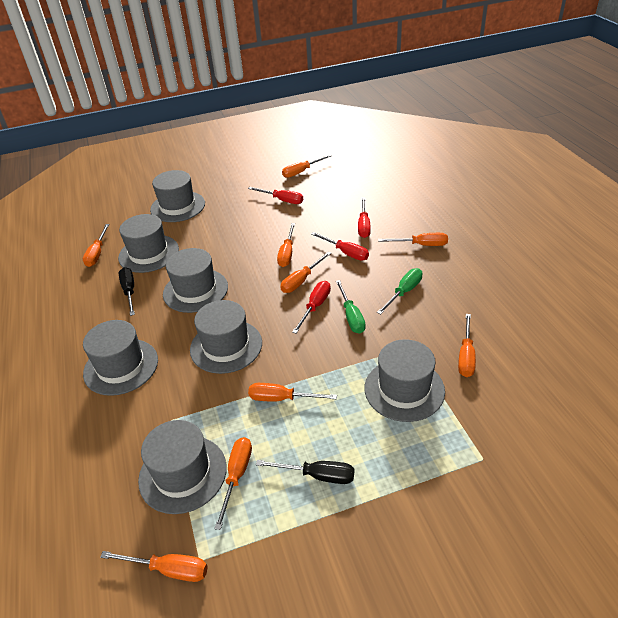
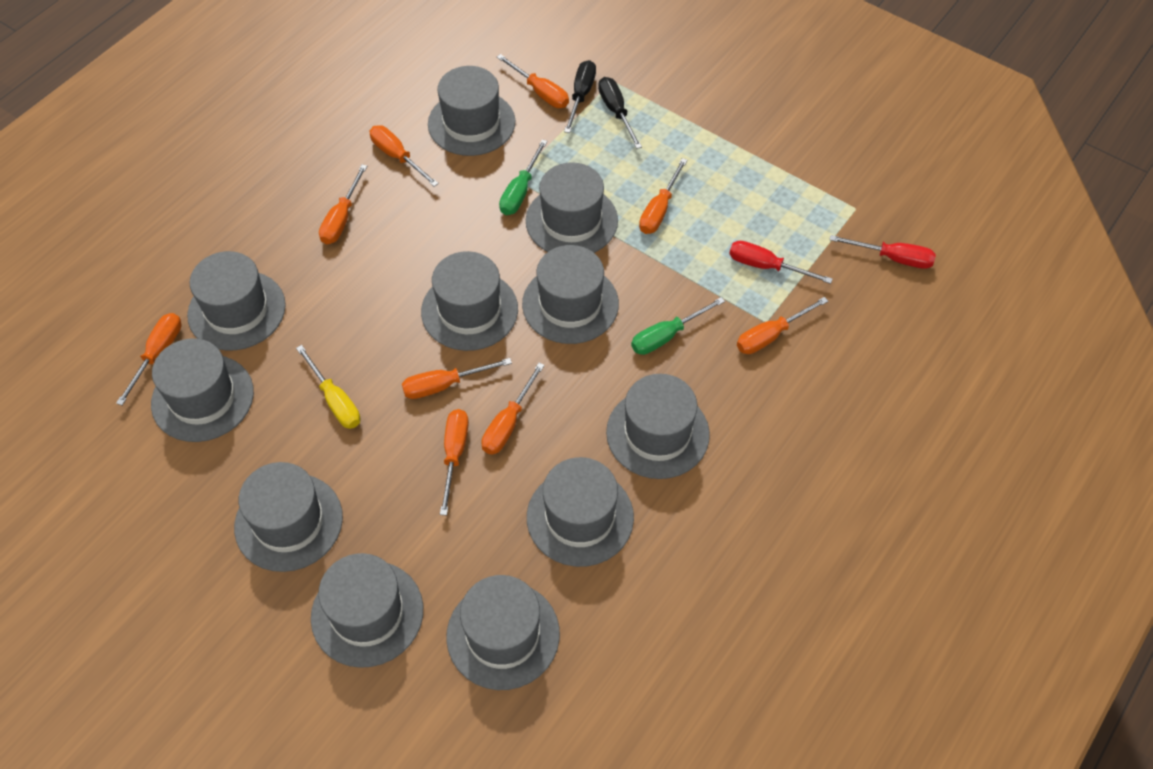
grey hat: [83,320,158,396] [118,214,179,273] [138,420,227,514] [150,170,205,222] [163,248,228,313] [190,300,262,374] [365,339,445,422] = 7 -> [151,338,254,442] [187,251,286,351] [234,462,343,572] [311,553,423,668] [421,251,518,351] [428,66,515,156] [446,575,560,690] [522,245,619,344] [526,162,618,253] [527,457,634,567] [606,374,710,479] = 11
red screwdriver: [248,187,303,204] [292,281,331,334] [311,232,369,261] [358,198,371,238] = 4 -> [729,241,833,284] [830,235,936,269] = 2
yellow screwdriver: none = 0 -> [296,345,360,429] = 1

